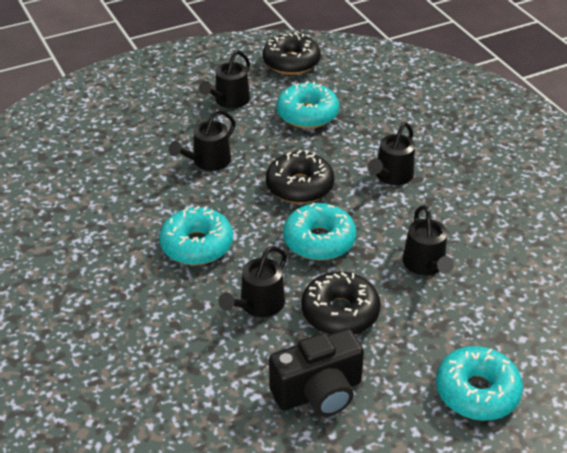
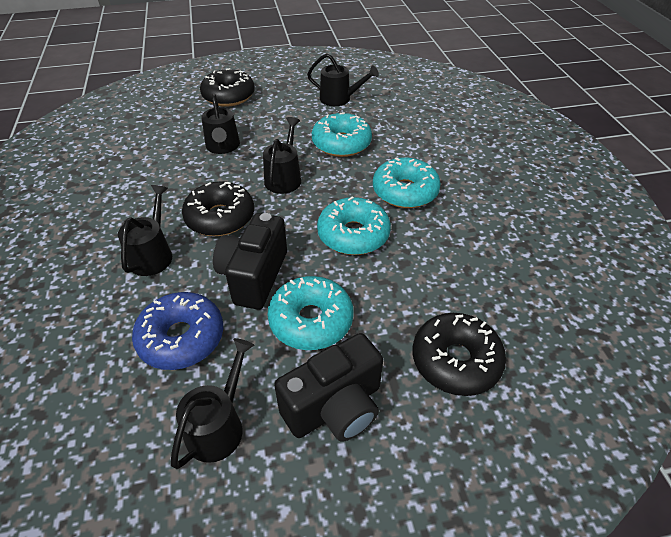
black camera: [269,329,364,416] = 1 -> [213,213,287,309] [274,333,383,442] = 2
blue donut: none = 0 -> [132,292,223,370] = 1

